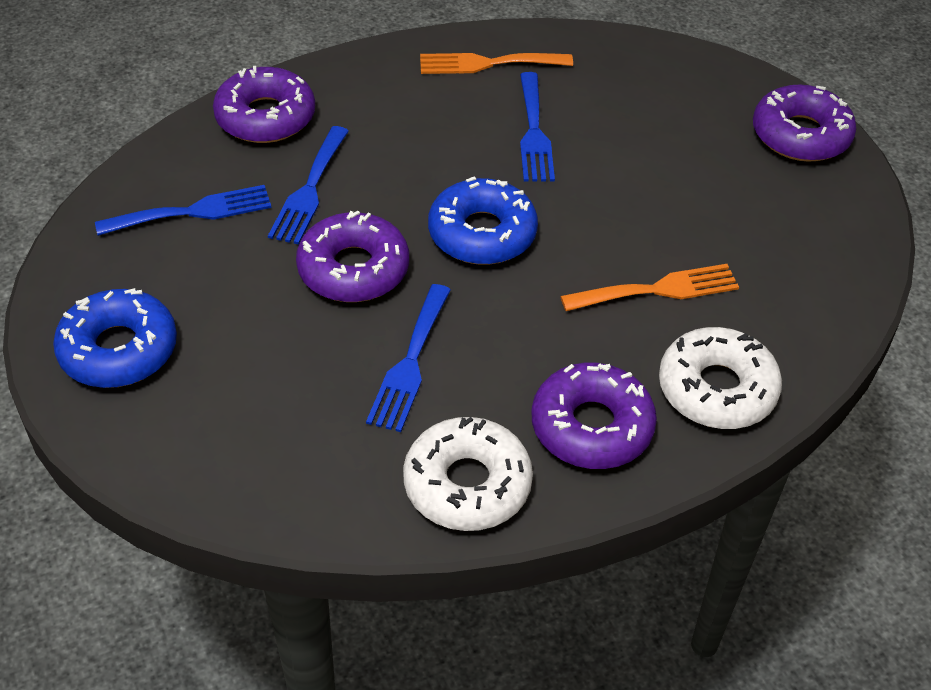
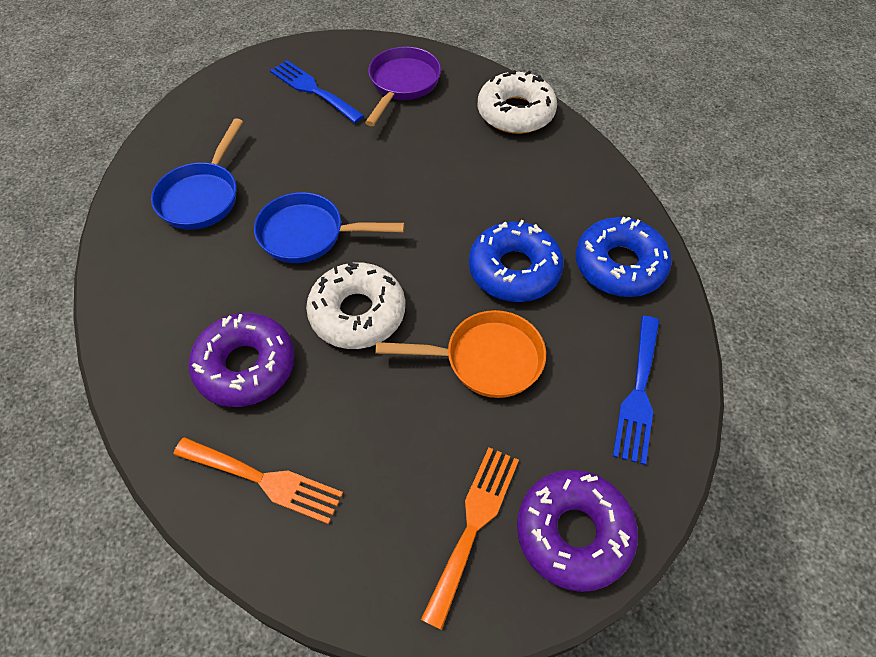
blue fork: [95,185,272,236] [268,126,349,245] [366,284,451,432] [520,72,555,182] = 4 -> [270,60,364,123] [613,316,659,465] = 2
blue pan: none = 0 -> [151,118,243,230] [254,192,405,263] = 2
orange pan: none = 0 -> [375,310,546,398] = 1
purple donut: [213,66,315,143] [296,211,409,302] [531,362,657,469] [753,84,856,162] = 4 -> [189,313,295,407] [517,470,638,592] = 2
purple pan: none = 0 -> [365,47,441,126] = 1

